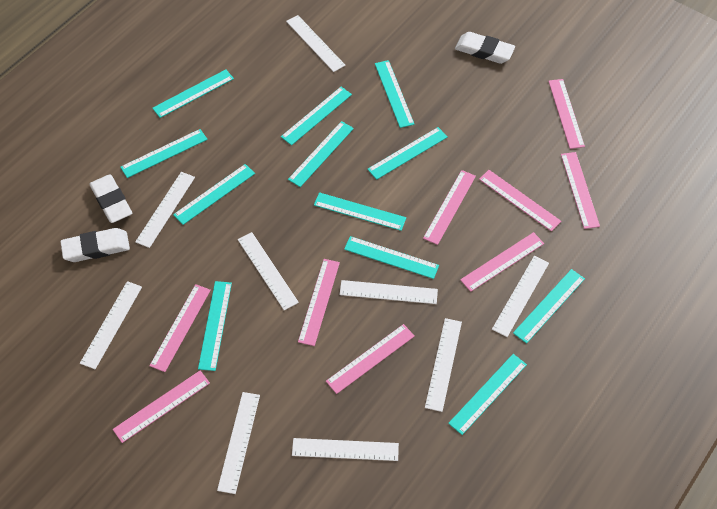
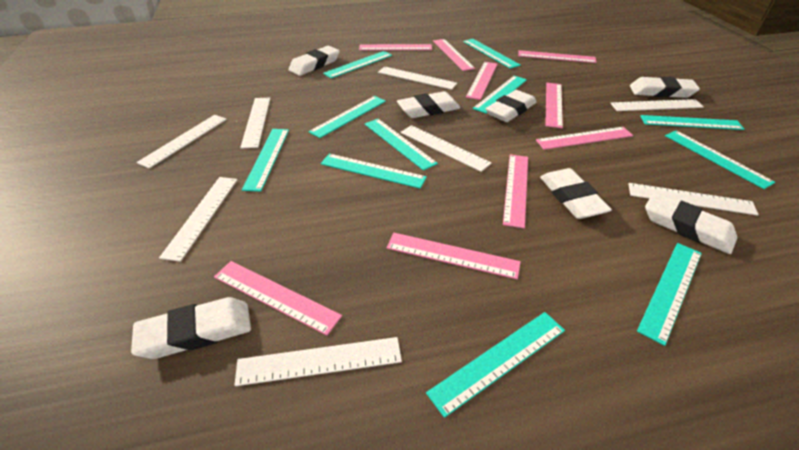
turquoise ruler: [120,129,208,178] [152,69,234,118] [173,164,255,225] [198,281,232,371] [281,87,352,145] [288,121,354,187] [314,192,406,231] [344,236,439,279] [367,127,448,180] [375,60,414,128] [448,354,527,435] [513,269,585,343] = 12 -> [242,129,289,192] [308,96,386,138] [321,154,427,188] [323,51,392,78] [365,119,438,170] [426,312,565,418] [463,39,521,69] [473,76,527,114] [637,243,702,346] [640,115,744,130] [665,131,775,189] = 11
white eraser: [60,228,130,262] [89,175,132,223] [455,32,515,64] = 3 -> [131,297,251,359] [289,46,340,76] [397,91,460,118] [486,90,536,122] [540,168,612,219] [630,77,700,98] [645,192,737,254] = 7
white ruler: [80,281,142,369] [135,172,195,248] [217,392,260,494] [238,232,299,311] [286,15,346,72] [292,438,399,461] [339,280,438,304] [425,318,462,412] [492,256,549,337] = 9 -> [136,115,227,168] [159,177,238,262] [235,337,402,386] [240,97,270,149] [378,67,457,90] [400,125,491,172] [610,99,704,111] [628,183,759,216] = 8

